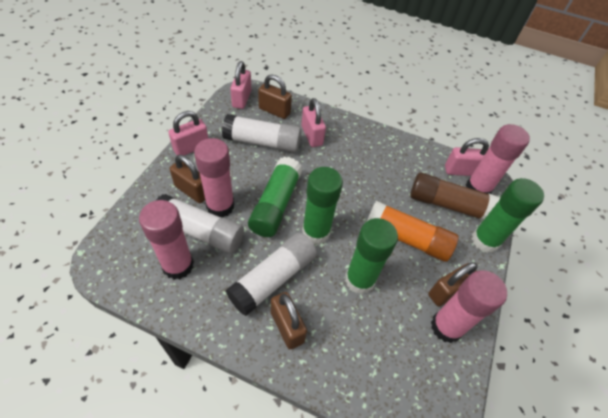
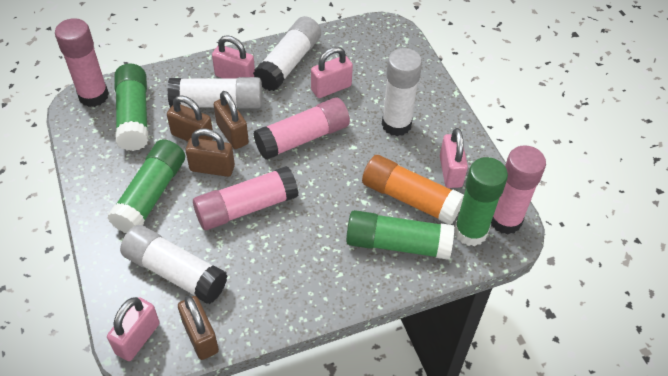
brown glue stick: [410,173,500,220] = 1 -> none = 0
white glue stick: [155,194,244,254] [222,114,301,152] [226,233,317,316] = 3 -> [120,225,227,304] [167,77,262,109] [253,16,321,91] [382,48,422,136] = 4

